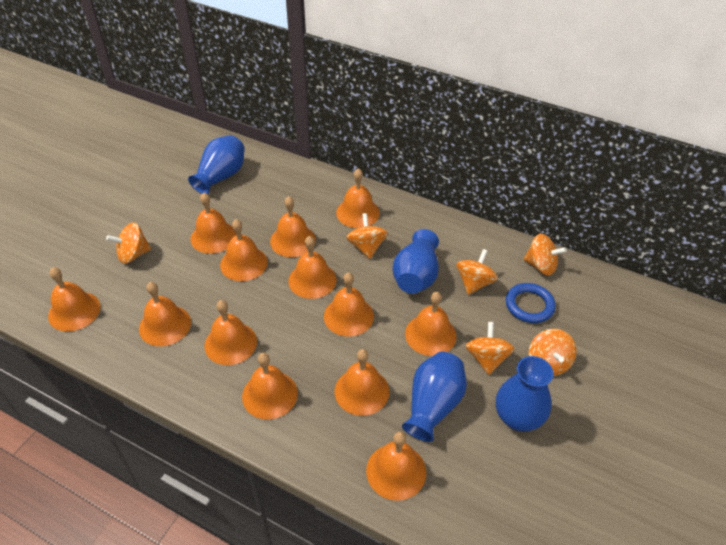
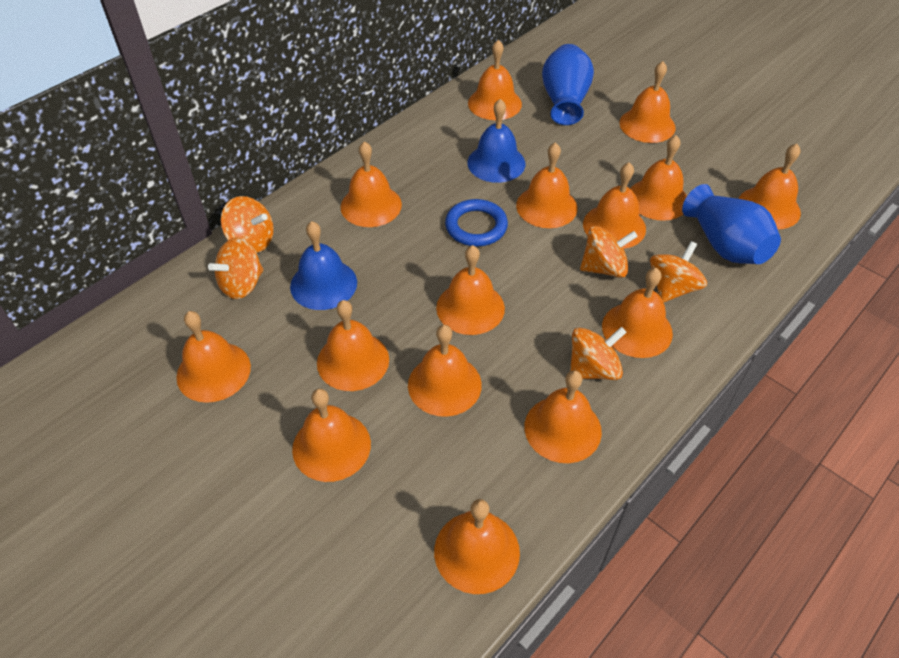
blue bell: none = 0 -> [290,221,357,310] [467,99,525,183] = 2
blue vase: [188,135,245,194] [392,229,439,294] [402,352,467,442] [496,356,553,431] = 4 -> [542,44,594,125] [682,184,781,264] = 2
orange bell: [48,267,101,332] [139,282,191,346] [191,193,236,254] [204,300,257,365] [220,219,268,281] [242,353,298,419] [270,196,316,257] [288,236,337,299] [324,272,374,337] [335,349,390,416] [336,168,380,228] [366,432,426,501] [405,292,456,356] = 13 -> [176,311,251,403] [292,389,371,482] [317,300,389,391] [341,141,402,227] [408,325,482,417] [434,499,520,594] [436,245,505,335] [468,40,522,120] [516,142,578,228] [524,370,602,463] [583,162,646,249] [602,268,673,358] [619,61,675,143] [630,135,687,221] [738,144,801,229] = 15
orange spinning top: [106,222,151,264] [346,213,388,259] [456,249,498,295] [465,322,515,375] [523,234,567,276] [528,329,577,376] = 6 -> [208,238,263,299] [221,196,274,253] [570,327,627,380] [580,226,638,278] [650,241,707,303] = 5

